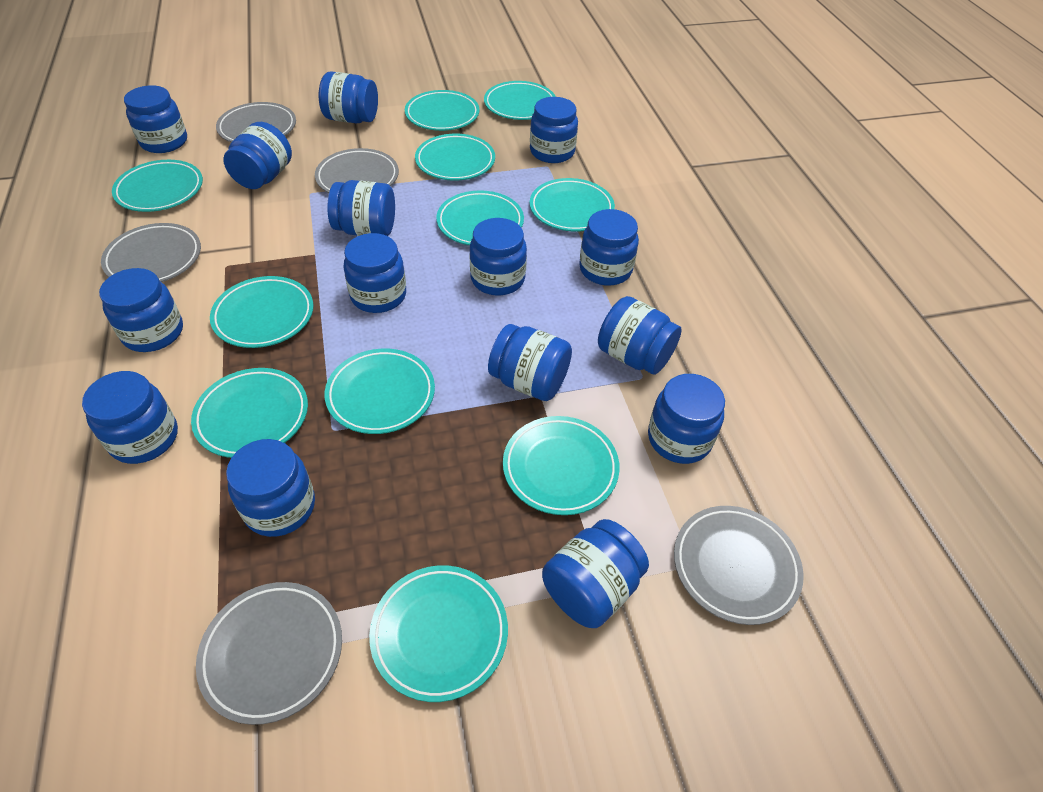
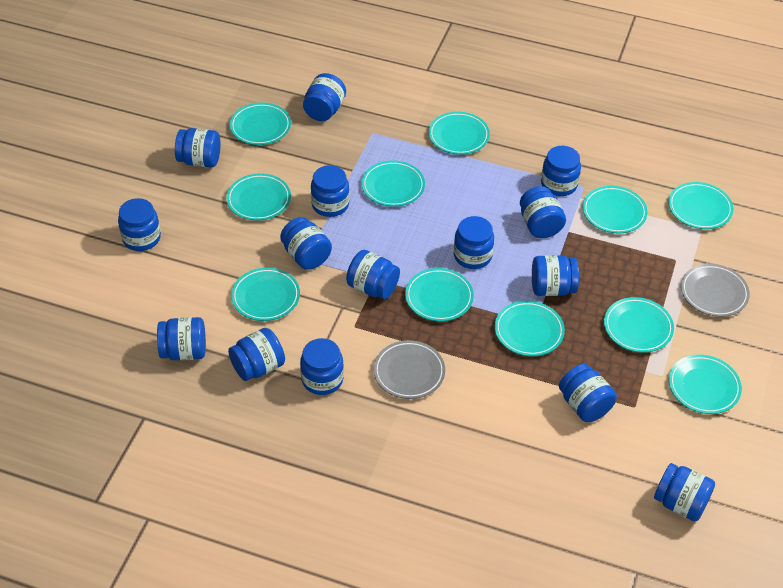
grey plate: [101,223,201,282] [196,582,342,725] [216,102,296,142] [315,148,399,193] [674,506,804,625] = 5 -> [373,340,445,399] [681,264,750,317] = 2

